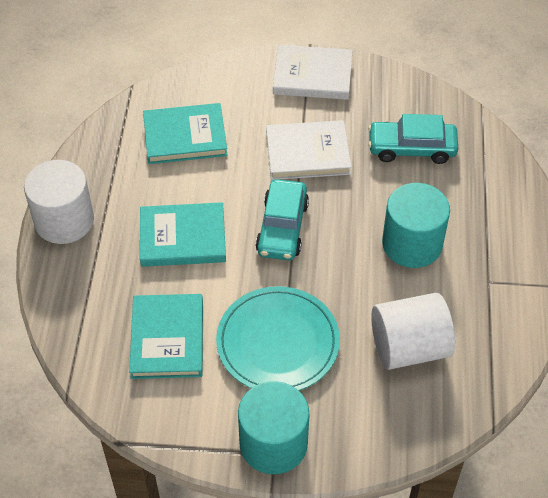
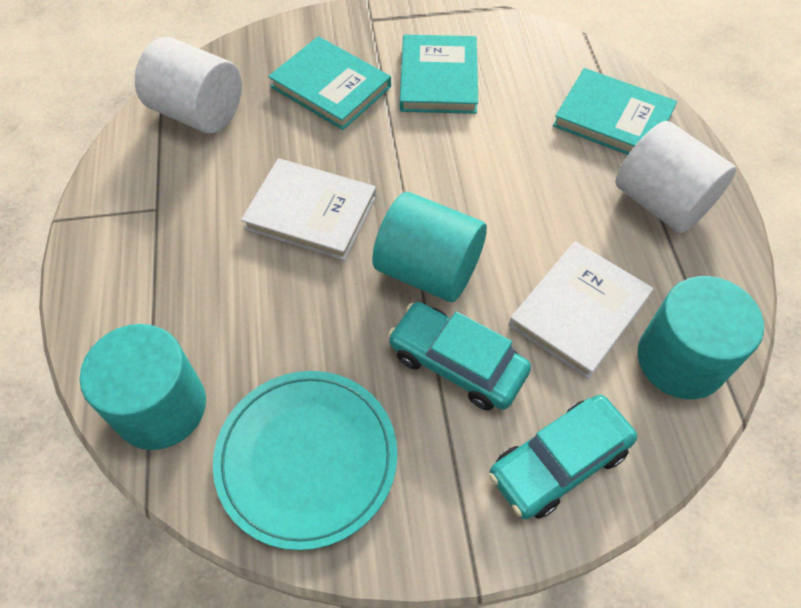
turquoise cylinder: [238,381,309,474] [382,183,450,268] = 2 -> [80,324,206,450] [372,192,487,302] [637,276,764,399] = 3

